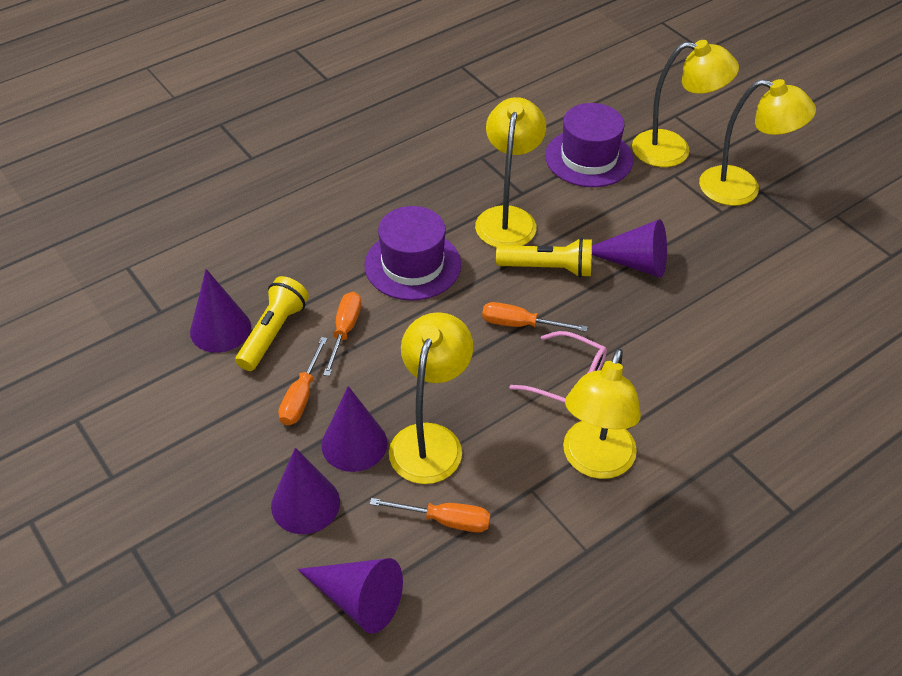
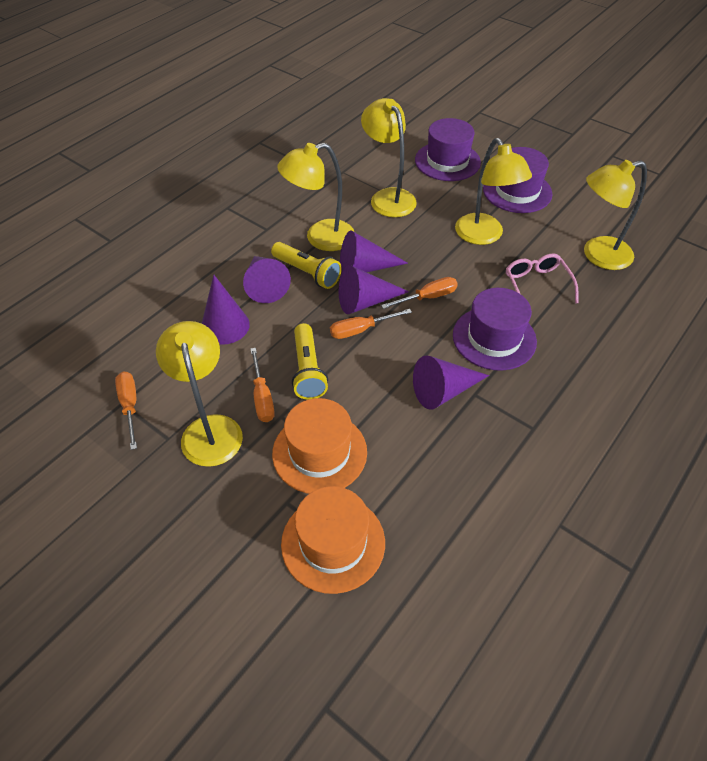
orange hat: none = 0 -> [272,398,367,494] [281,486,385,594] = 2
purple hat: [365,206,461,301] [545,103,633,187] = 2 -> [415,118,481,181] [453,288,537,371] [483,147,552,213] = 3

